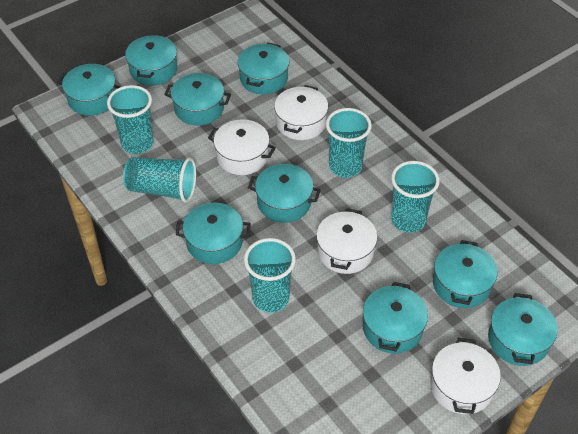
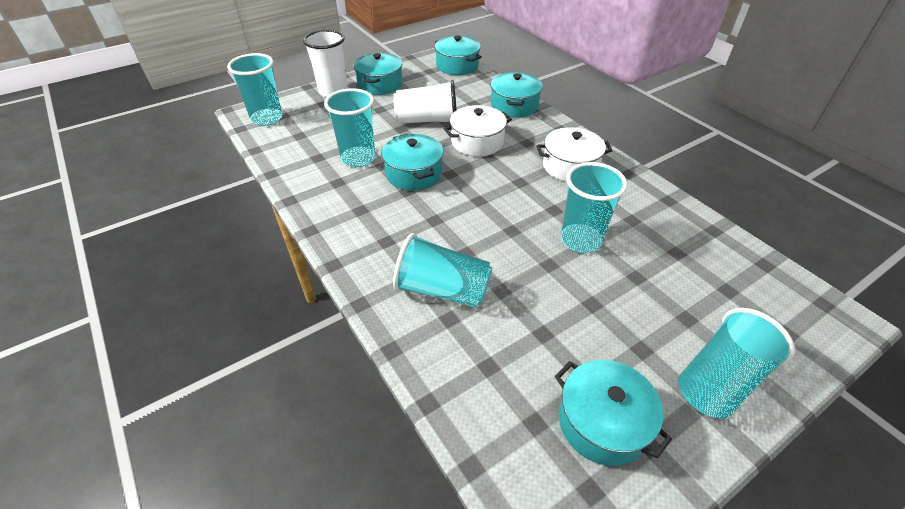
turquoise pot: [57,64,121,116] [125,34,178,85] [164,73,231,126] [176,203,250,264] [238,43,289,94] [248,164,321,223] [363,282,428,354] [433,240,497,308] [488,293,558,366] = 9 -> [353,53,402,95] [382,134,443,191] [435,36,482,75] [491,72,543,118] [555,360,672,466] = 5
white cup: none = 0 -> [303,30,348,98] [394,80,457,124] = 2
white pot: [208,119,276,175] [274,85,328,140] [316,208,378,274] [430,338,501,414] = 4 -> [444,105,512,156] [536,127,613,182] = 2

